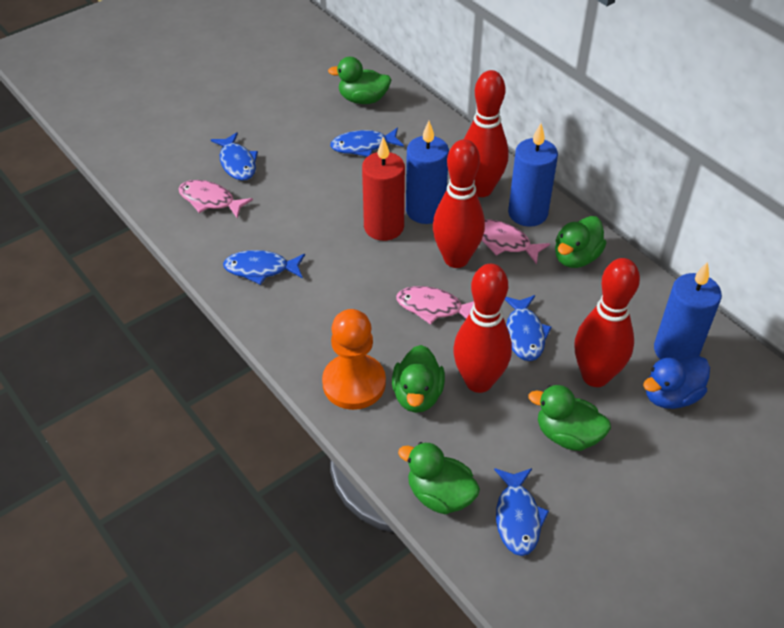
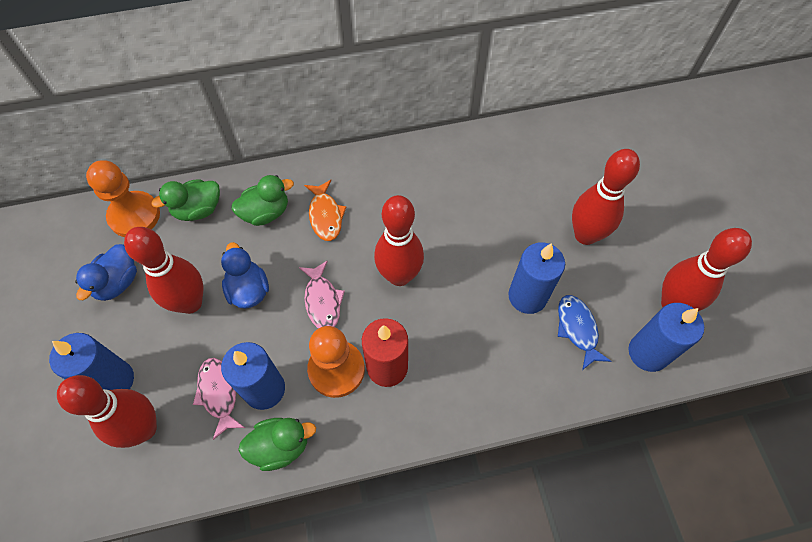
blue candle: [406,121,449,224] [508,123,558,227] [654,262,722,360] = 3 -> [49,333,134,390] [221,342,285,410] [508,242,565,314] [629,303,704,372] = 4
blue duck: [643,356,710,409] = 1 -> [75,244,137,301] [221,242,269,309] = 2
blue fish: [211,132,258,181] [223,250,305,285] [330,128,404,157] [494,468,549,556] [504,295,552,361] = 5 -> [558,295,611,370] = 1
green duck: [328,57,391,104] [392,345,445,413] [398,442,480,514] [528,385,611,451] [555,216,606,268] = 5 -> [151,179,220,221] [231,175,294,226] [238,418,316,471] = 3
orange fish: none = 0 -> [304,180,346,241] = 1
orange pawn: [322,309,386,410] = 1 -> [86,160,160,237] [307,326,365,398] = 2
pink fish: [179,180,253,219] [396,286,474,325] [482,219,550,264] = 3 -> [193,358,245,440] [299,260,345,328] = 2
red bowling pin: [433,139,485,268] [453,264,512,393] [464,70,508,197] [575,258,640,387] = 4 -> [57,375,157,448] [124,227,203,314] [374,195,424,286] [572,149,640,245] [661,228,752,311] = 5

